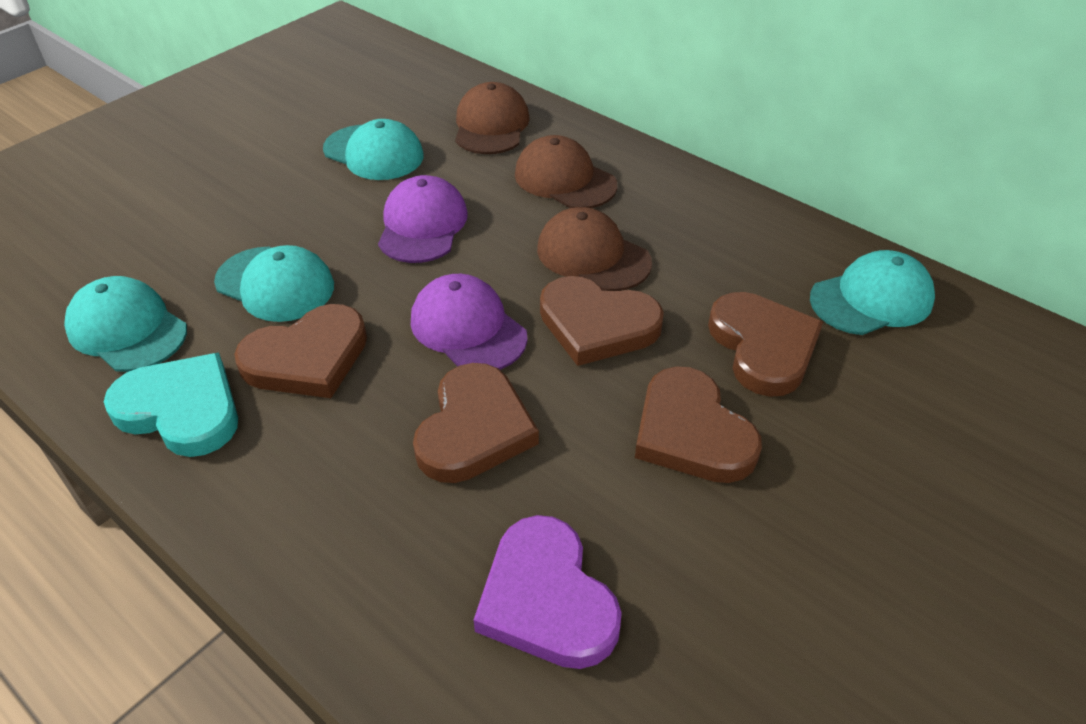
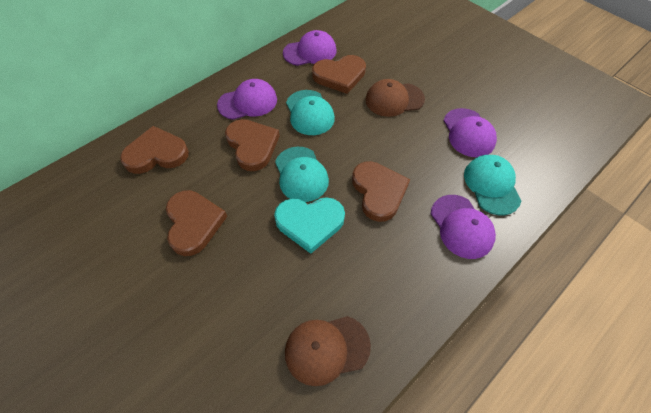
brown cap: [455,82,530,154] [515,135,617,208] [537,207,652,291] = 3 -> [285,316,371,386] [365,79,425,117] = 2
purple cap: [378,175,468,263] [411,274,528,370] = 2 -> [217,79,277,120] [283,30,337,66] [431,195,496,259] [443,108,497,157] = 4
purple heart: [474,515,622,669] = 1 -> none = 0
turquoise cap: [64,276,187,372] [214,245,334,322] [323,119,423,180] [810,250,935,335] = 4 -> [275,147,329,202] [286,90,335,135] [464,155,521,215] = 3

